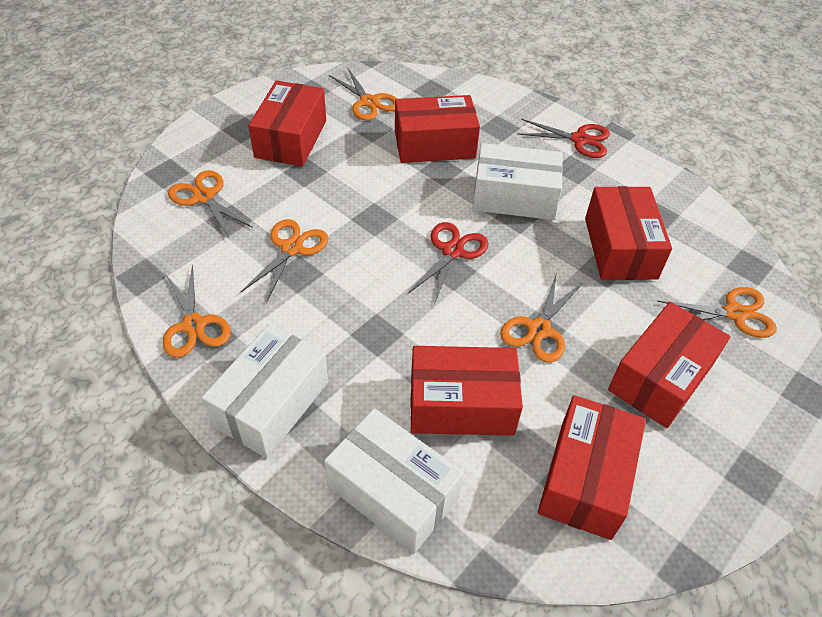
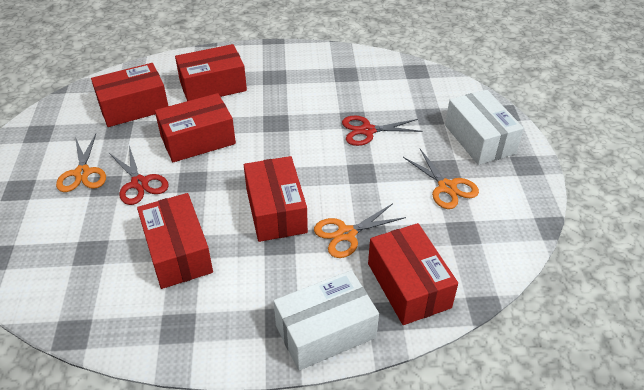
orange scissors: [162,264,231,358] [168,170,253,238] [241,219,329,303] [329,67,397,121] [500,272,583,363] [658,287,777,338] = 6 -> [56,134,106,192] [314,203,406,258] [403,149,479,209] = 3
white box: [201,324,328,458] [324,408,464,554] [473,143,563,220] = 3 -> [274,270,379,371] [445,90,524,165] = 2

